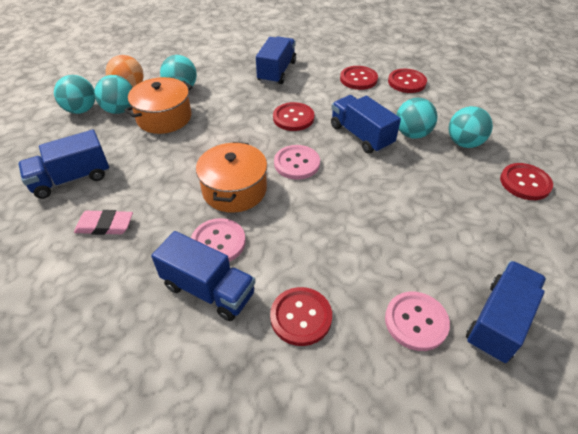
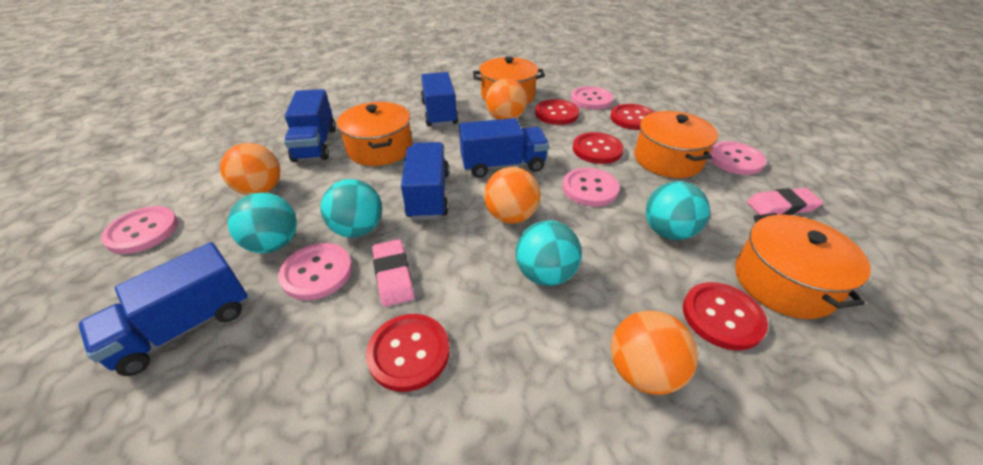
orange ball: [106,55,144,87] = 1 -> [220,143,280,195] [484,167,540,224] [486,79,527,120] [611,311,698,395] = 4
orange pot: [124,77,193,134] [196,142,267,213] = 2 -> [337,102,412,166] [473,57,545,104] [634,111,718,178] [735,213,871,319] = 4
pink button: [191,218,246,262] [274,145,320,180] [385,292,450,351] = 3 -> [101,206,178,254] [278,243,352,300] [562,168,620,206] [571,86,614,110] [710,141,766,175] = 5
pink eraser: [74,210,133,235] = 1 -> [372,239,414,307] [747,188,823,215] = 2
turquoise ball: [54,75,95,114] [94,75,133,114] [160,55,197,87] [396,98,438,139] [448,106,493,148] = 5 -> [227,193,297,253] [321,179,382,238] [516,220,582,286] [646,181,710,240] = 4

